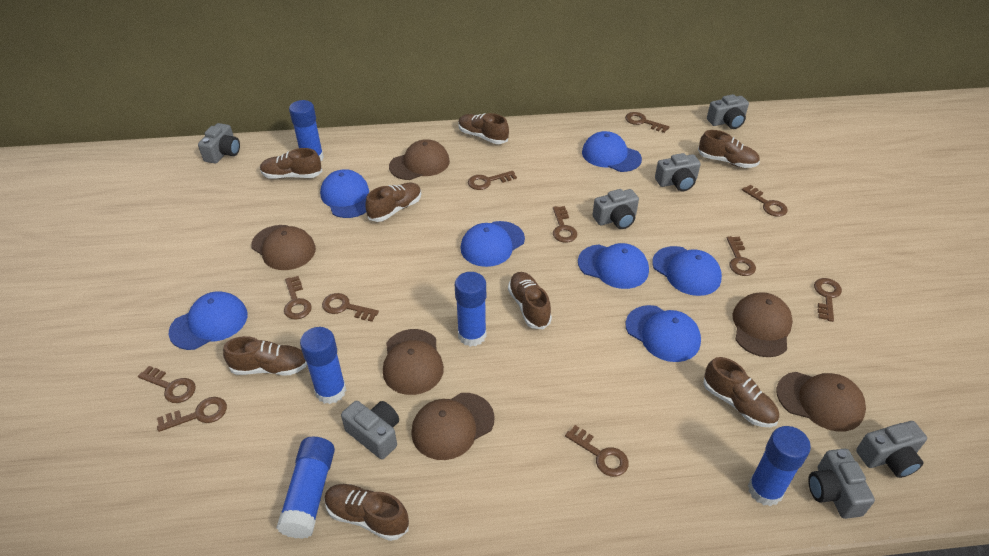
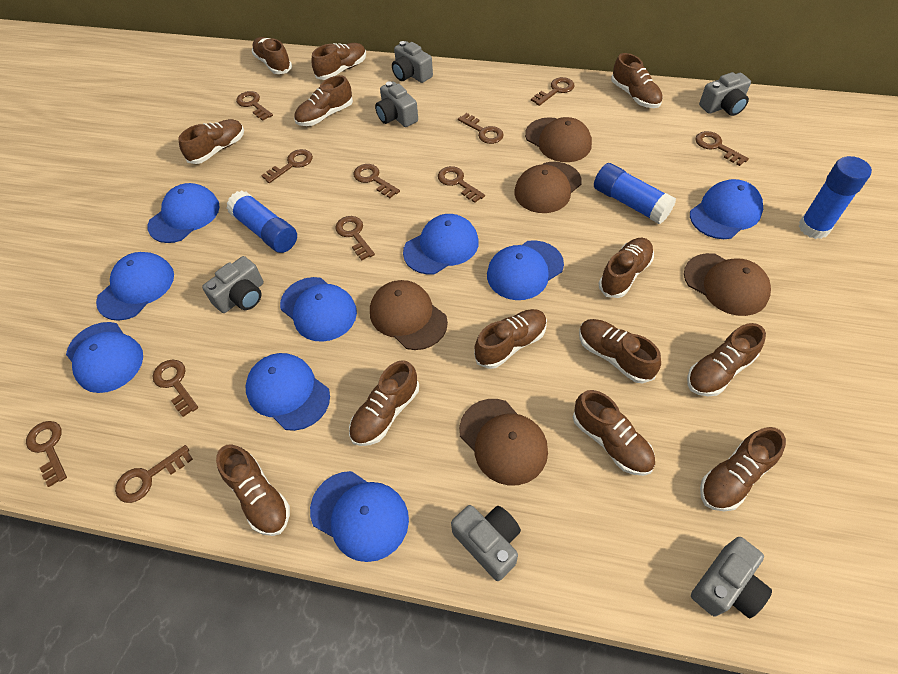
blue cap: [169,291,248,350] [320,169,369,218] [461,221,525,267] [578,243,649,289] [582,131,642,172] [625,305,701,362] [652,246,722,296] = 7 -> [66,322,143,393] [96,252,174,321] [148,183,220,243] [246,353,330,431] [280,277,357,342] [310,471,409,562] [403,214,479,275] [487,240,564,300] [690,179,763,239] = 9
blue glue stick: [276,437,335,539] [289,100,324,161] [300,327,346,404] [455,272,486,347] [748,426,811,506] = 5 -> [226,190,297,253] [594,163,676,224] [799,156,872,239] = 3
brown cap: [251,225,316,270] [383,329,444,395] [389,139,450,180] [411,393,495,460] [732,292,793,357] [776,372,866,432] = 6 -> [370,280,448,350] [459,399,548,486] [514,162,582,213] [525,117,592,162] [684,253,771,316] = 5
brown shoe: [223,336,307,375] [260,148,322,179] [324,484,409,541] [365,183,422,222] [458,113,509,144] [508,272,552,329] [698,130,760,168] [703,357,779,427] = 8 -> [179,119,244,164] [216,445,290,536] [252,37,292,74] [294,75,353,126] [312,43,366,80] [349,360,419,446] [474,309,547,369] [573,390,655,476] [579,319,661,383] [599,238,654,298] [611,53,663,108] [687,323,766,397] [700,427,786,511] = 13
grey camera: [198,123,240,164] [341,401,399,459] [593,189,639,229] [655,153,701,191] [707,94,749,129] [808,449,875,519] [856,421,927,478] = 7 -> [202,256,263,313] [375,81,418,127] [392,41,433,83] [451,505,521,581] [691,537,772,618] [699,72,751,116] = 6

